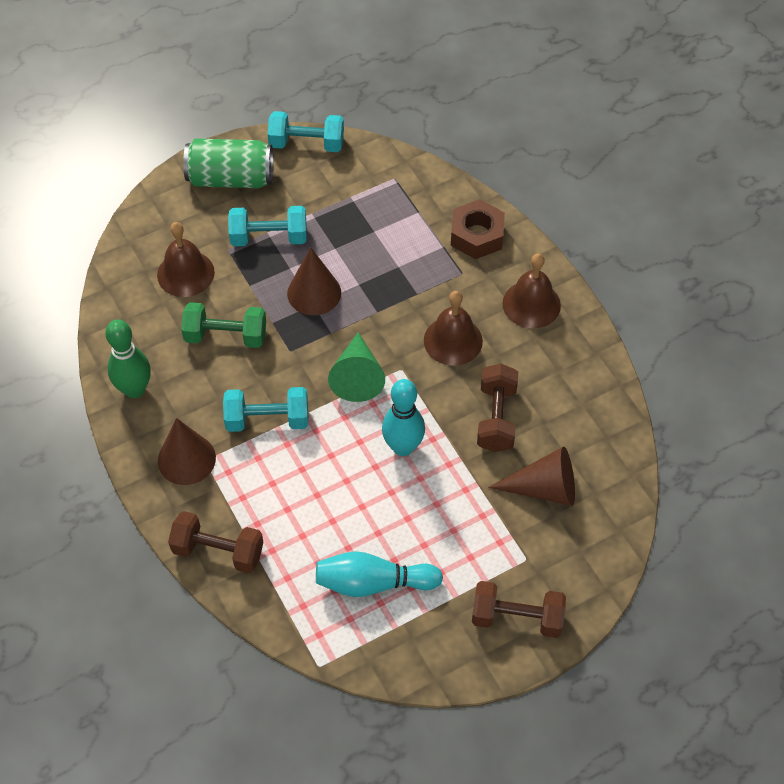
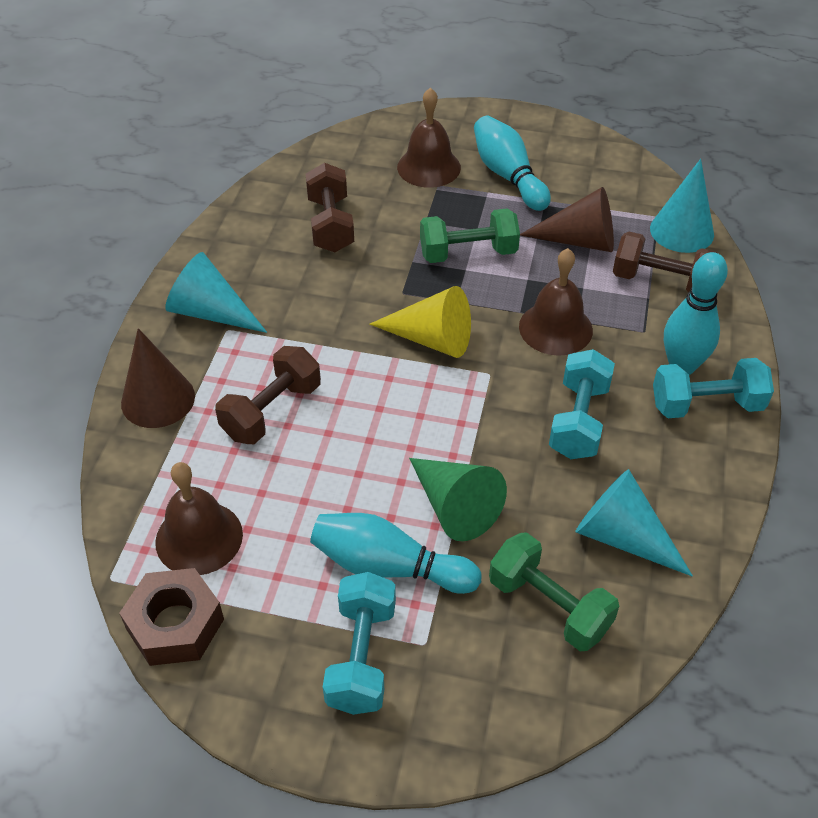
brown cone: [158,418,216,485] [287,247,341,315] [488,447,575,506] = 3 -> [121,328,195,428] [520,187,614,252] = 2
green bowling pin: [105,319,151,398] = 1 -> none = 0
green can: [183,138,273,188] = 1 -> none = 0
green dumbbell: [181,302,266,348] = 1 -> [420,208,520,263] [489,532,619,651] = 2
turquoise bowling pin: [316,551,443,597] [382,379,425,456] = 2 -> [310,513,482,594] [474,116,551,211] [664,252,728,375] = 3
turquoise cone: none = 0 -> [165,252,267,333] [575,469,693,577] [650,159,714,253] = 3
yellow cone: none = 0 -> [370,286,471,358] = 1

